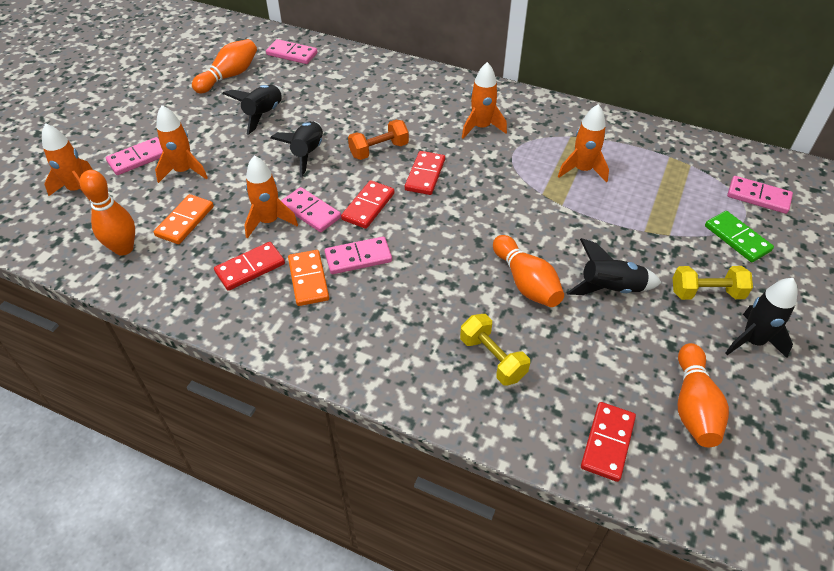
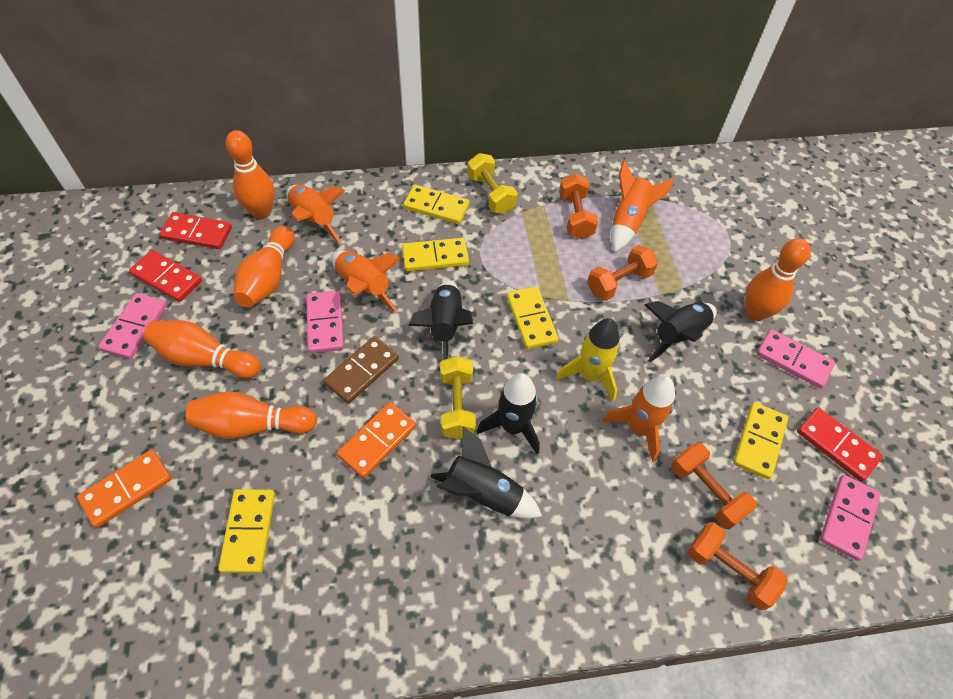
brown domino: none = 0 -> [324,336,399,404] = 1
green domino: [705,211,774,262] = 1 -> none = 0
orange bowling pin: [80,170,135,256] [192,39,257,93] [493,235,564,307] [678,343,729,447] = 4 -> [143,320,261,378] [186,391,317,439] [226,130,275,219] [233,226,295,307] [745,238,811,321] = 5
orange dumbbell: [348,120,409,160] = 1 -> [559,174,598,239] [587,245,658,301] [671,442,757,530] [688,522,787,610] = 4
orange rocket: [42,123,93,200] [155,105,208,183] [244,155,298,239] [462,62,507,138] [558,104,609,183] = 5 -> [287,185,345,244] [332,251,401,313] [603,376,675,462] [611,160,675,252] = 4
pink domino: [106,137,163,175] [266,39,318,64] [281,187,341,232] [325,237,392,274] [727,176,793,214] = 5 -> [98,293,167,359] [306,291,344,353] [756,329,835,389] [820,475,881,561] = 4
red domino: [214,242,285,291] [341,180,395,229] [405,151,445,195] [581,402,636,482] = 4 -> [129,250,202,302] [159,212,232,249] [797,408,883,482] = 3
yellow domino: none = 0 -> [218,489,275,573] [402,238,469,272] [403,185,470,224] [507,286,559,349] [733,402,788,480] = 5
yellow rocket: none = 0 -> [556,318,620,401] = 1

